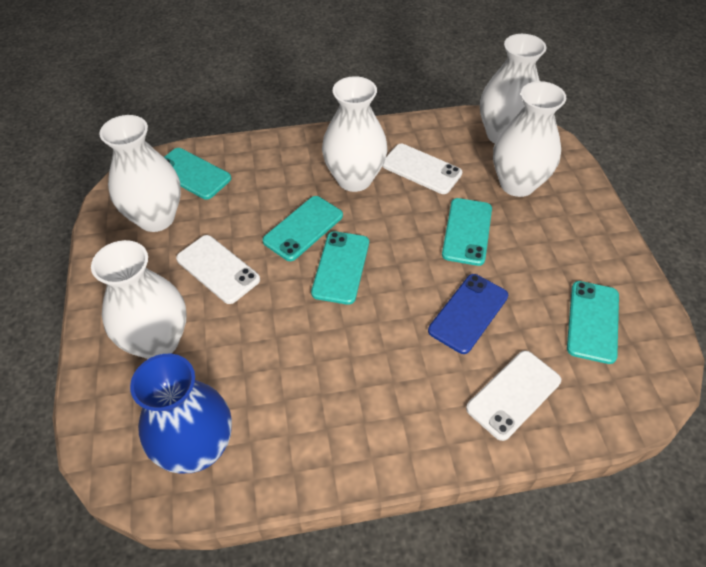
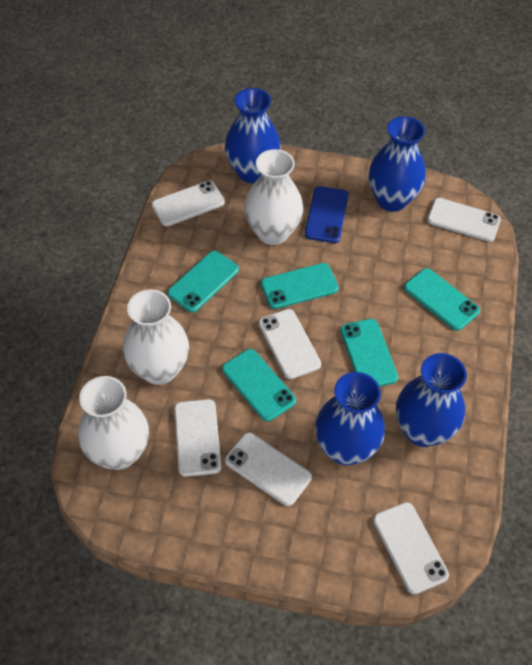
blue vase: [130,354,232,474] = 1 -> [225,88,281,183] [315,372,385,466] [368,116,426,212] [396,353,467,447] = 4
white phone: [176,235,260,304] [382,144,462,194] [466,351,561,441] = 3 -> [152,181,225,226] [174,399,221,477] [225,433,312,506] [259,309,321,379] [373,502,449,595] [427,198,501,242] = 6
white vase: [91,240,186,359] [99,115,181,232] [322,76,387,192] [480,34,546,144] [493,81,567,197] = 5 -> [78,376,149,470] [123,289,189,385] [244,149,303,245] = 3

